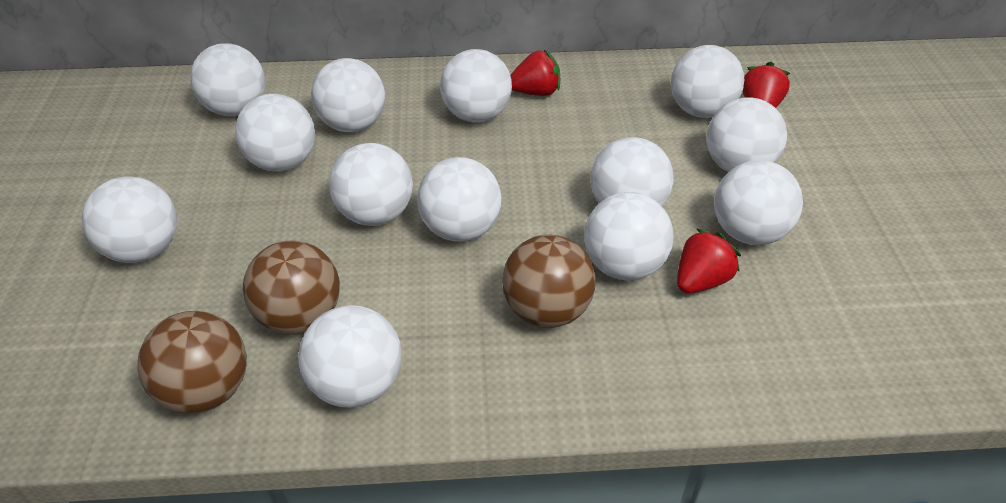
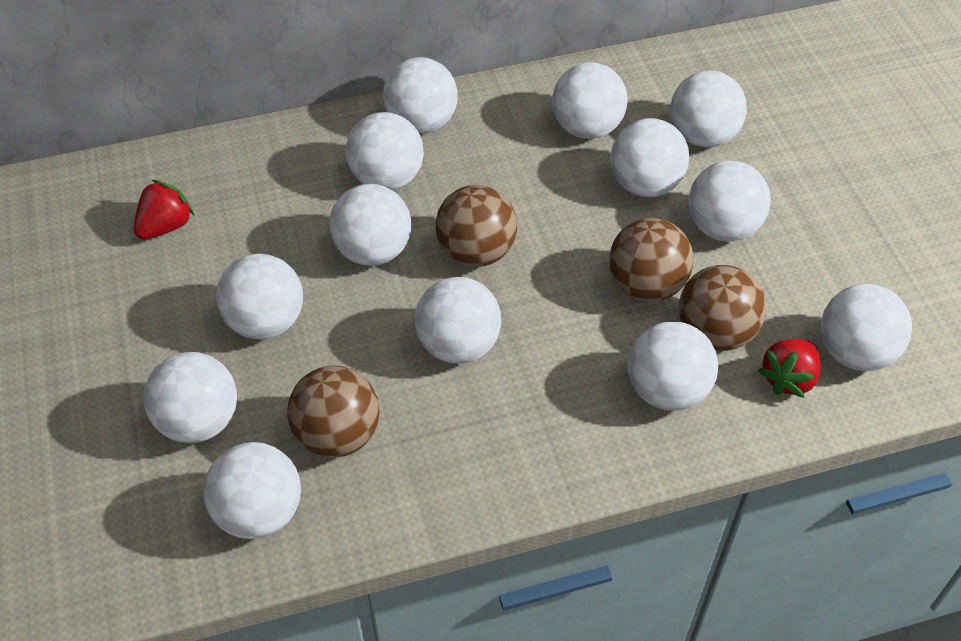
brown ball: [137,311,247,414] [243,241,340,335] [502,235,595,328] = 3 -> [287,366,380,458] [435,185,517,267] [609,218,694,302] [679,265,766,351] = 4
red strawberry: [510,50,560,96] [677,229,741,294] [743,62,790,108] = 3 -> [134,180,194,239] [758,339,821,398] = 2

